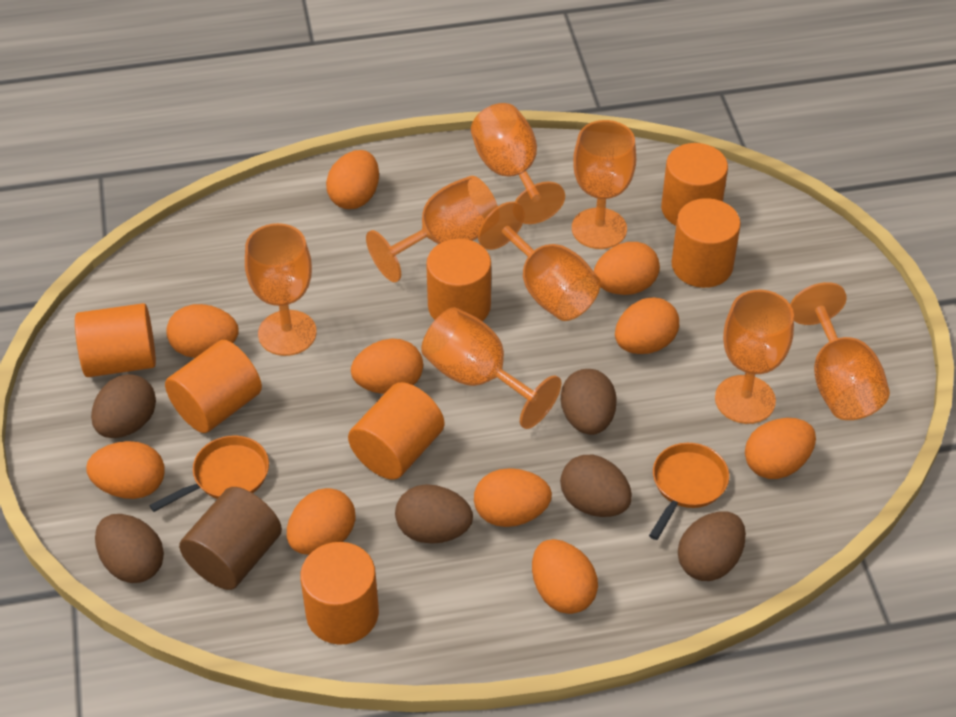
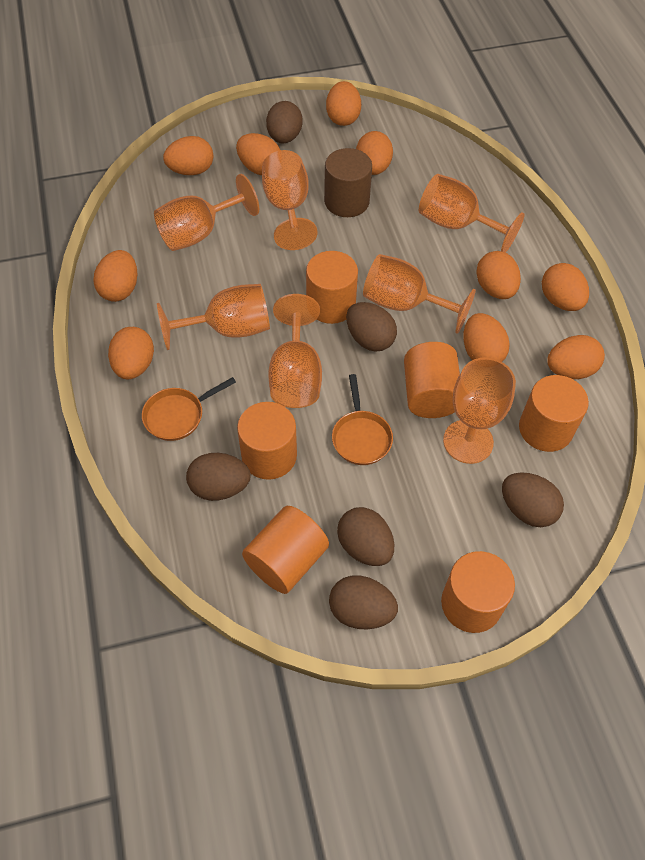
orange cylinder: [75,303,156,377] [165,340,262,433] [300,542,379,645] [348,382,444,480] [426,239,491,321] [661,143,728,226] [671,198,741,288] = 7 -> [237,402,297,480] [242,506,329,594] [306,251,358,324] [404,342,460,418] [441,551,515,633] [519,375,589,452] = 6
orange goblet: [245,223,317,356] [366,176,498,282] [421,307,562,429] [471,103,565,224] [478,202,601,321] [572,120,636,249] [715,290,794,424] [790,282,890,420] = 8 -> [154,174,259,251] [157,284,270,350] [262,150,318,250] [268,294,322,408] [363,254,476,334] [419,174,525,253] [443,358,516,464] = 7

